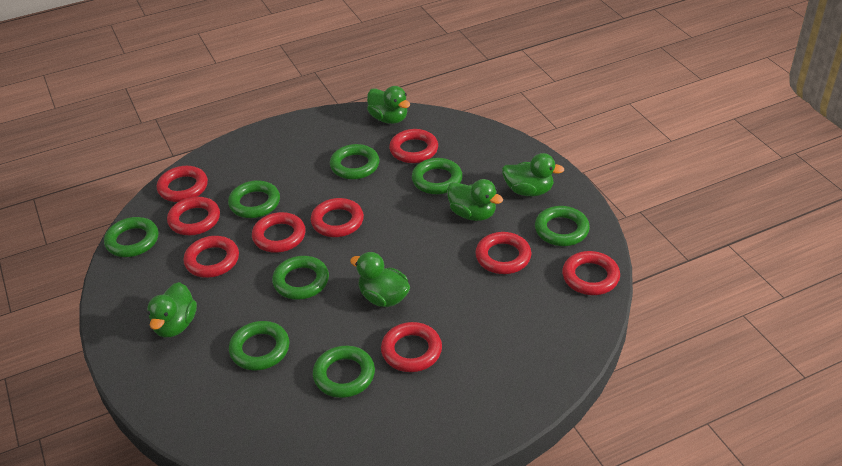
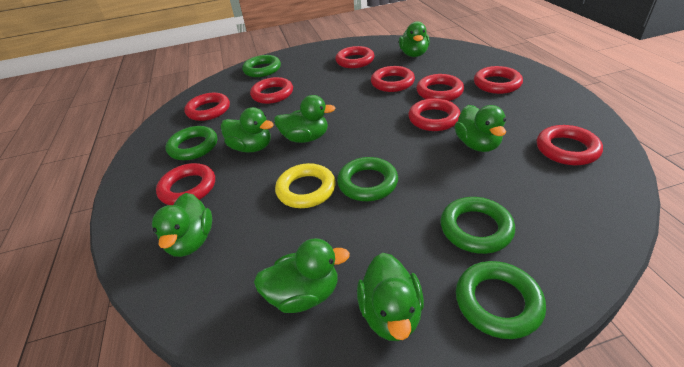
green duck: [147,282,197,337] [350,252,410,307] [367,86,410,124] [447,179,503,221] [502,153,564,196] = 5 -> [152,193,212,257] [221,107,274,152] [254,238,350,313] [274,95,336,143] [357,253,424,341] [399,21,430,57] [455,105,506,152] = 7
green ring: [104,217,158,257] [228,180,280,218] [229,321,290,370] [272,256,329,300] [313,346,375,398] [330,144,379,179] [412,158,463,194] [535,206,590,246] = 8 -> [166,126,217,160] [242,55,281,77] [337,157,398,201] [440,197,515,254] [456,261,546,339] = 5
yellow ring: none = 0 -> [275,163,336,208] = 1

